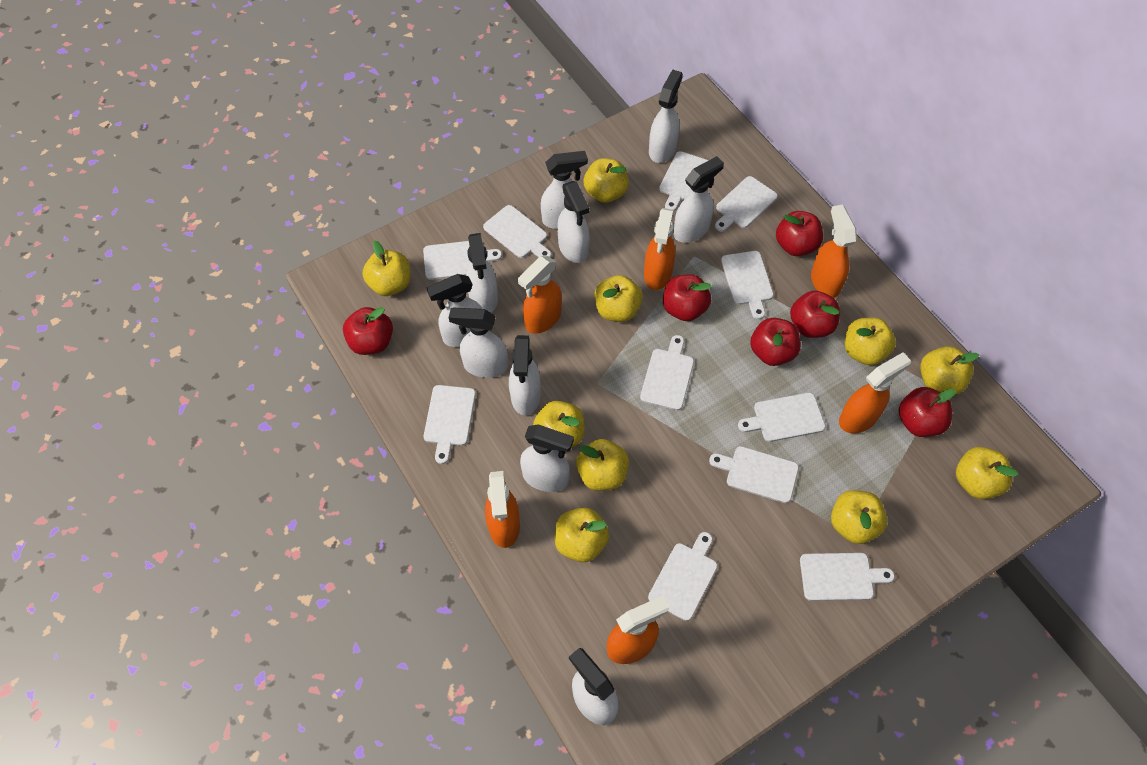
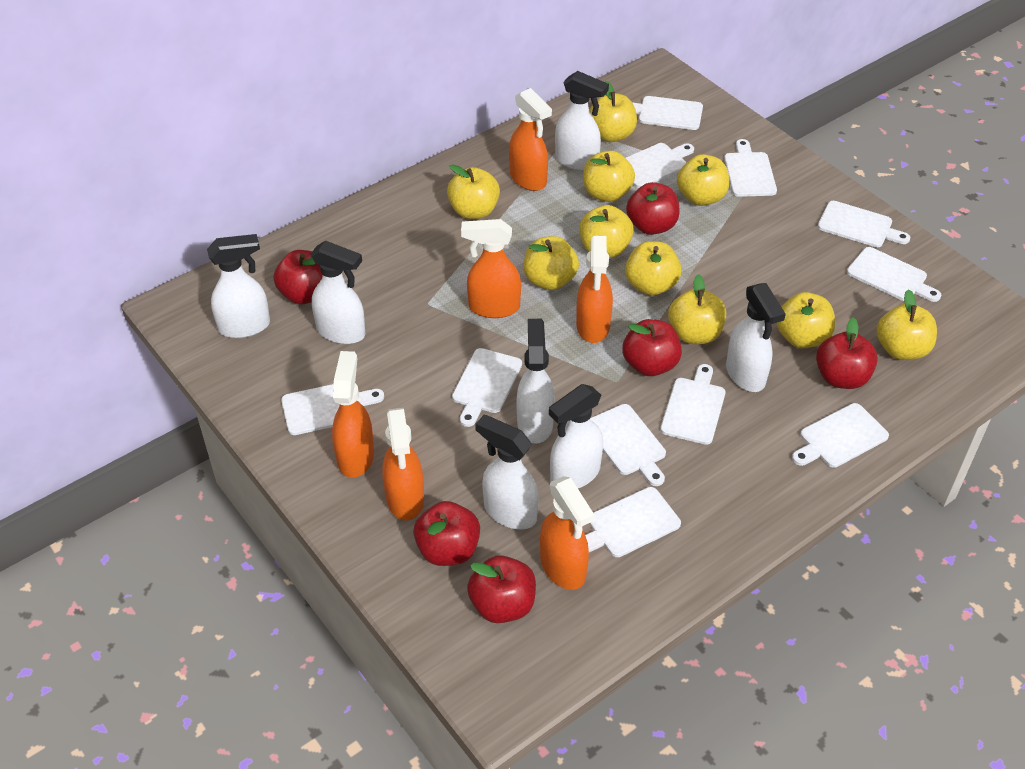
white spray bottle: [427,274,482,347] [449,308,508,378] [466,233,498,313] [509,335,541,415] [520,424,574,492] [541,151,588,229] [557,181,589,263] [569,648,619,725] [649,69,683,163] [673,156,724,243] = 10 -> [207,234,270,338] [311,240,365,344] [475,415,539,529] [517,319,555,444] [549,384,603,488] [555,71,609,171] [726,283,786,392] = 7

